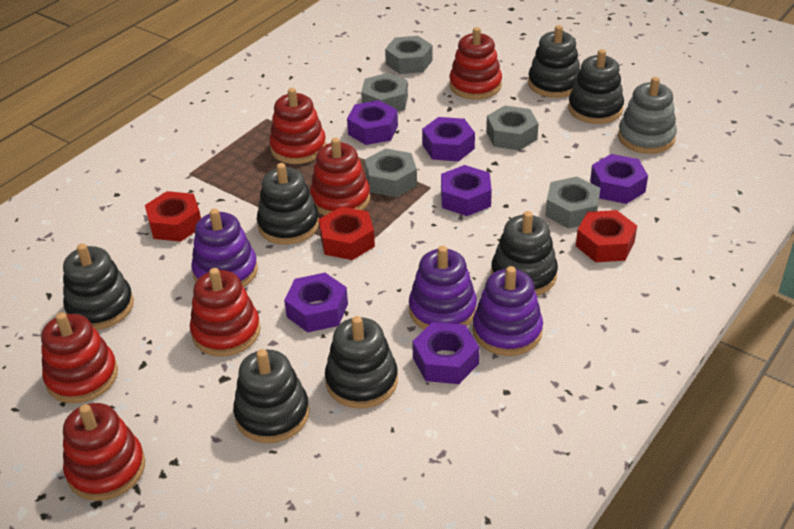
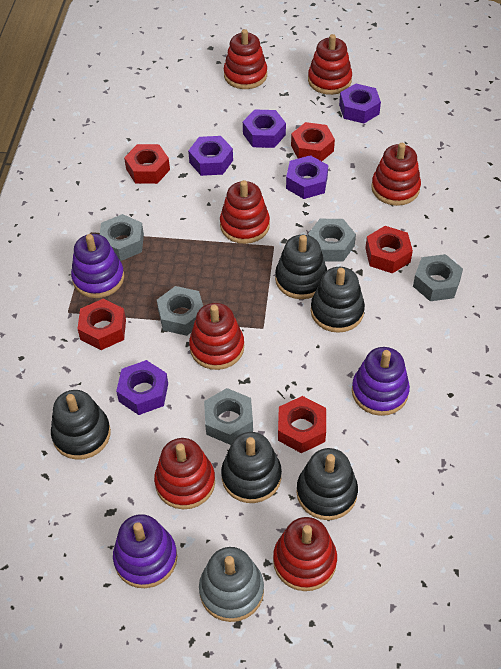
black stacking toy: [63,243,134,330] [233,349,310,443] [257,163,319,245] [325,316,398,408] [491,211,558,296] [528,25,580,98] [568,49,624,124] = 7 -> [51,390,111,460] [221,432,282,503] [275,235,327,299] [296,448,358,520] [311,267,365,333] = 5
purple nut: [284,273,348,332] [347,100,398,145] [412,322,479,384] [422,117,475,161] [441,165,492,216] [590,154,648,204] = 6 -> [116,360,168,415] [188,136,233,176] [243,109,286,148] [286,155,328,199] [339,84,381,124] = 5
red nut: [145,191,201,242] [318,206,375,260] [576,210,637,262] = 3 -> [77,299,126,350] [124,144,170,184] [278,396,326,453] [291,122,335,161] [365,226,413,273] = 5
red stacking toy: [41,312,118,404] [63,403,145,501] [190,268,260,356] [269,88,326,164] [310,138,370,216] [449,27,502,100] = 6 -> [154,438,215,509] [189,303,244,370] [220,180,270,244] [224,29,267,89] [273,517,337,591] [308,34,352,95] [371,143,421,206] = 7

